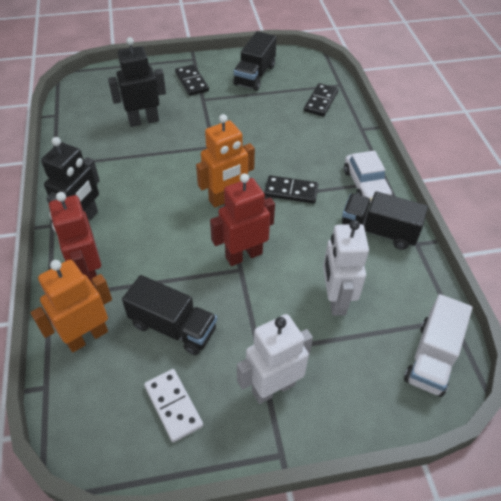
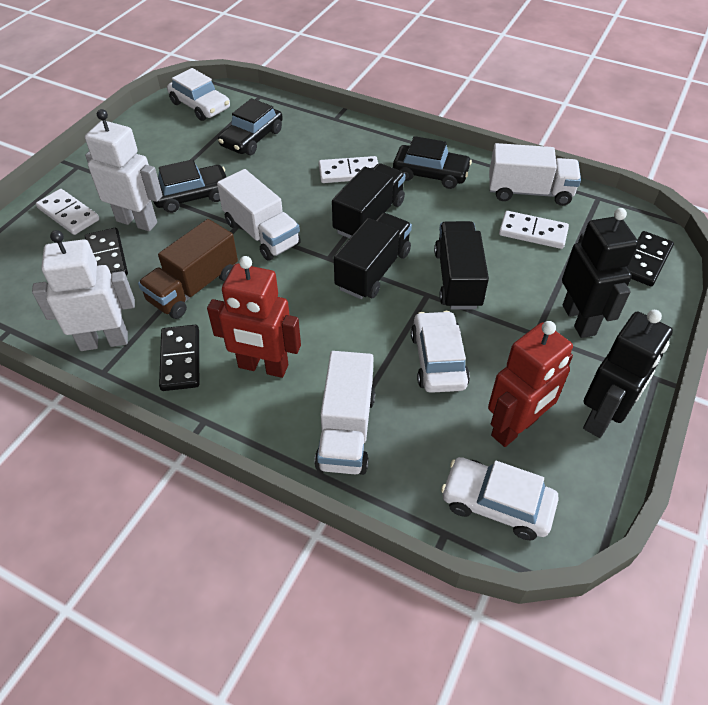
black car: none = 0 -> [153,159,226,213] [218,98,283,155] [393,136,472,189] = 3
brown truck: none = 0 -> [138,219,238,319] = 1
orange robot: [30,260,112,352] [196,114,255,208] = 2 -> none = 0
white car: [344,151,392,203] = 1 -> [167,68,230,121] [411,311,470,393] [441,457,559,541] = 3
white domino: [144,369,203,443] = 1 -> [36,189,99,235] [318,156,378,183] [499,211,569,249] = 3
white truck: [404,294,473,397] = 1 -> [217,169,301,261] [315,351,375,475] [489,143,581,206] = 3

